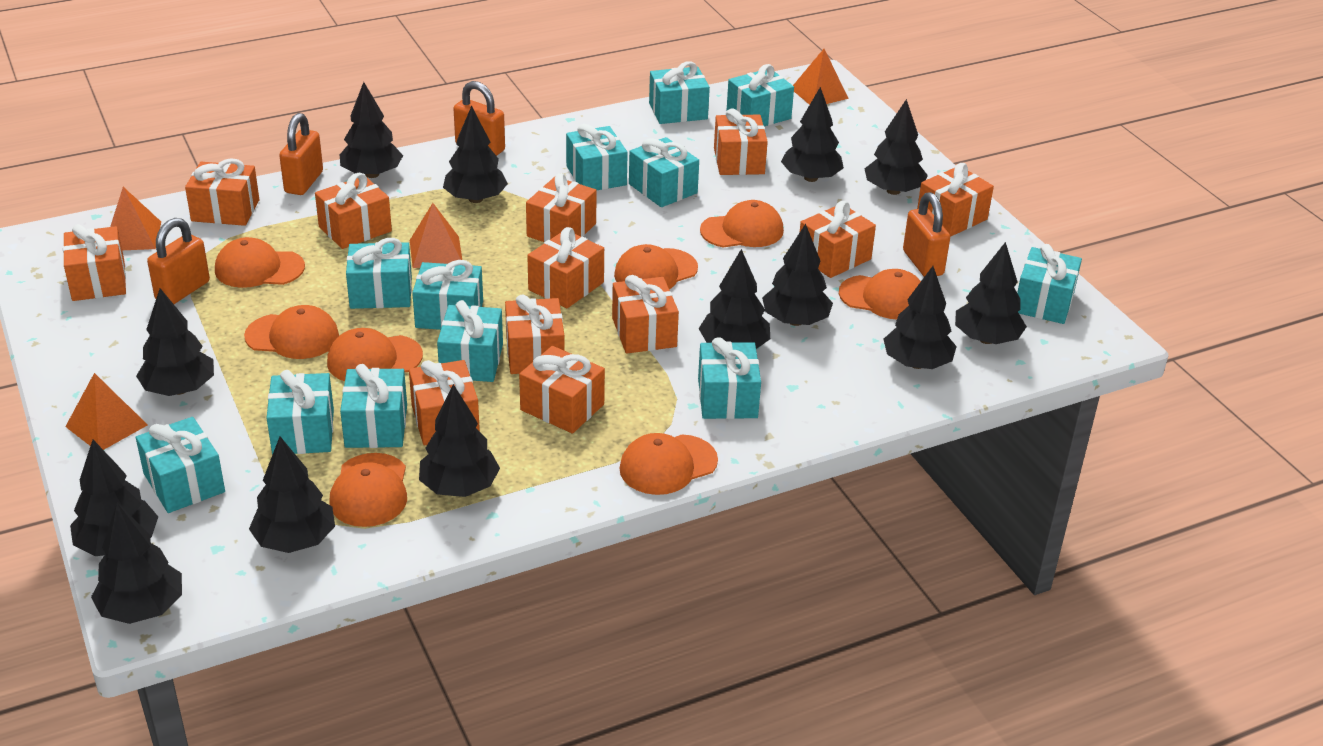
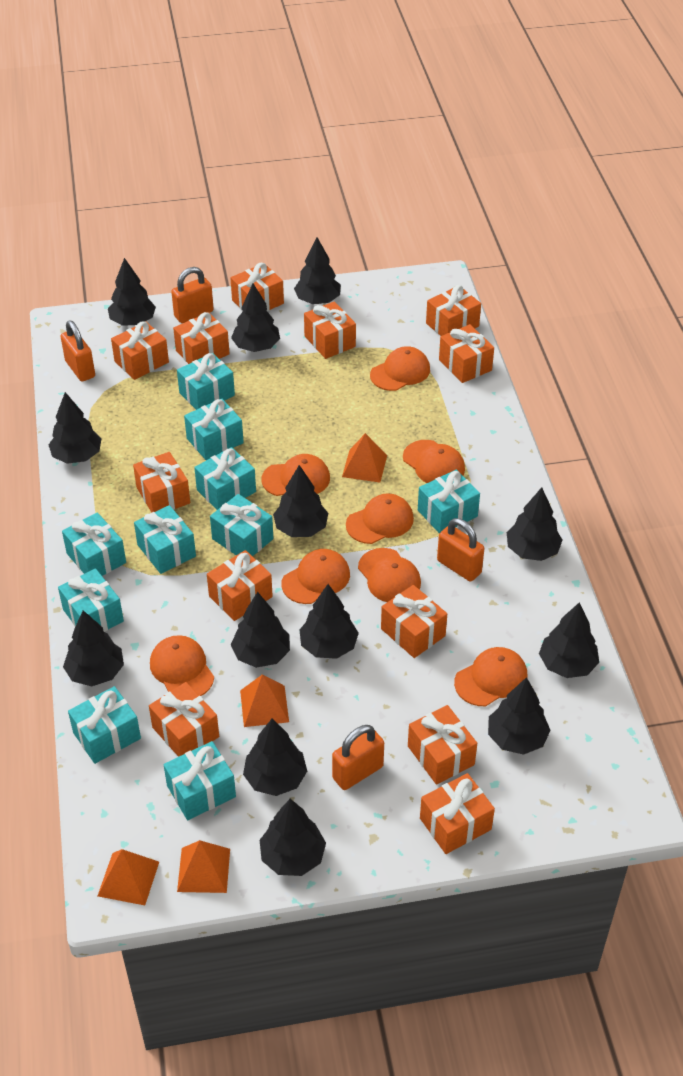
turquoise gift: [136,417,225,513] [267,370,334,455] [340,364,407,448] [346,238,412,309] [412,260,483,330] [437,300,503,382] [566,124,628,190] [629,137,699,207] [649,61,710,124] [698,337,761,419] [726,64,794,126] [1017,244,1082,324] = 12 -> [58,568,124,632] [62,512,126,576] [68,686,141,764] [134,505,196,574] [164,741,236,820] [177,353,235,410] [184,399,244,460] [194,447,256,510] [210,494,273,556] [418,469,480,534] = 10

